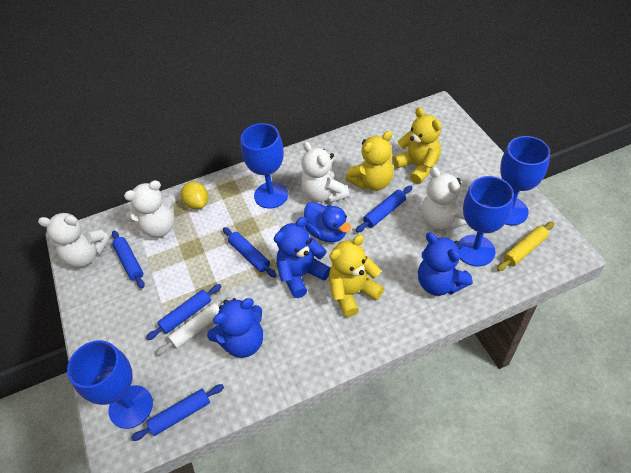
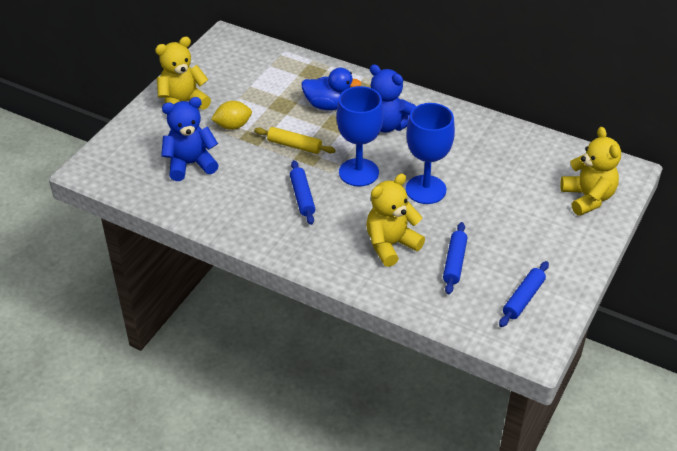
blue goblet: [67,340,153,429] [241,123,288,209] [459,176,514,266] [500,136,550,225] = 4 -> [336,86,384,187] [406,103,455,204] = 2
blue rolling pin: [112,231,145,288] [131,384,224,441] [146,284,222,340] [223,227,276,278] [356,186,413,233] = 5 -> [290,160,315,225] [443,222,468,294] [499,261,549,327] = 3
blue teddy bear: [207,298,263,358] [274,217,330,298] [418,232,473,296] = 3 -> [161,97,219,181] [370,64,416,133] = 2
white rolling pin: [156,297,233,355] = 1 -> none = 0
white teddy bear: [38,212,110,267] [124,180,176,238] [301,142,349,203] [421,167,467,230] = 4 -> none = 0

